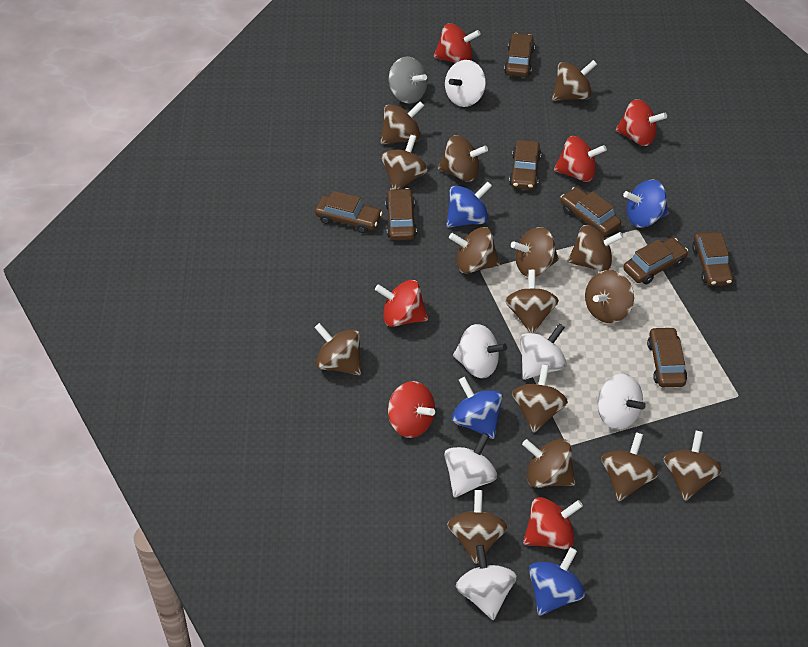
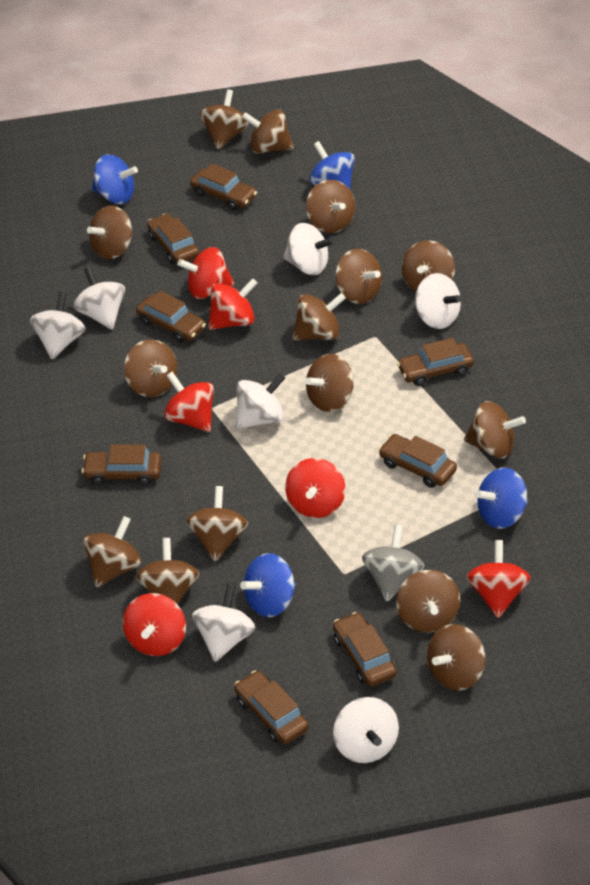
white spinning top: [444,433,497,498] [445,60,486,107] [453,324,507,378] [456,545,517,620] [520,323,567,380] [596,374,646,430] = 6 -> [30,292,86,359] [73,266,125,330] [192,584,255,662] [235,373,285,429] [283,223,334,275] [333,697,399,763] [415,273,462,329] = 7

